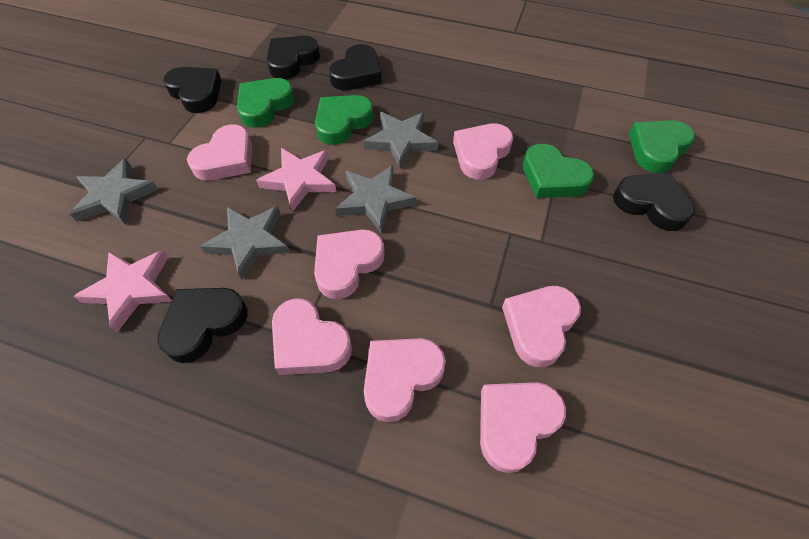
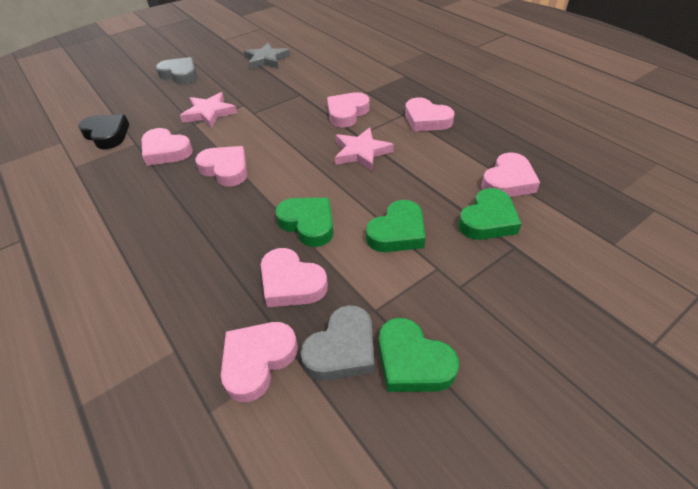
black heart: [157,288,247,363] [163,67,222,113] [266,36,320,79] [329,44,382,90] [613,172,695,231] = 5 -> [78,115,129,149] = 1
grey heart: none = 0 -> [156,57,197,84] [300,305,374,381] = 2
grey star: [70,158,158,225] [200,206,290,279] [335,165,417,233] [364,112,438,169] = 4 -> [244,43,290,70] = 1

